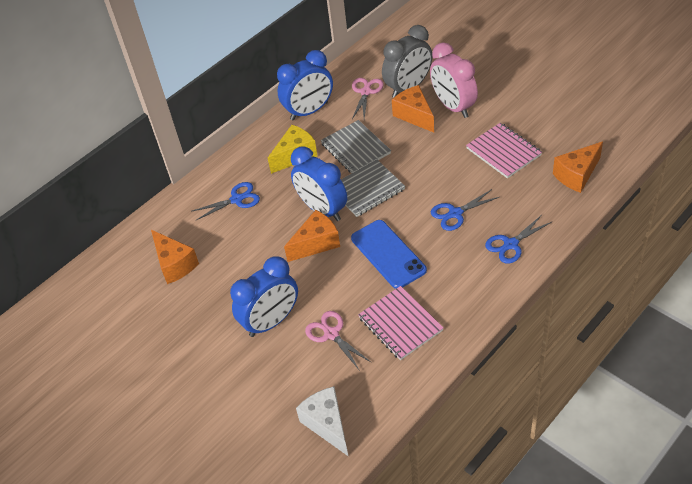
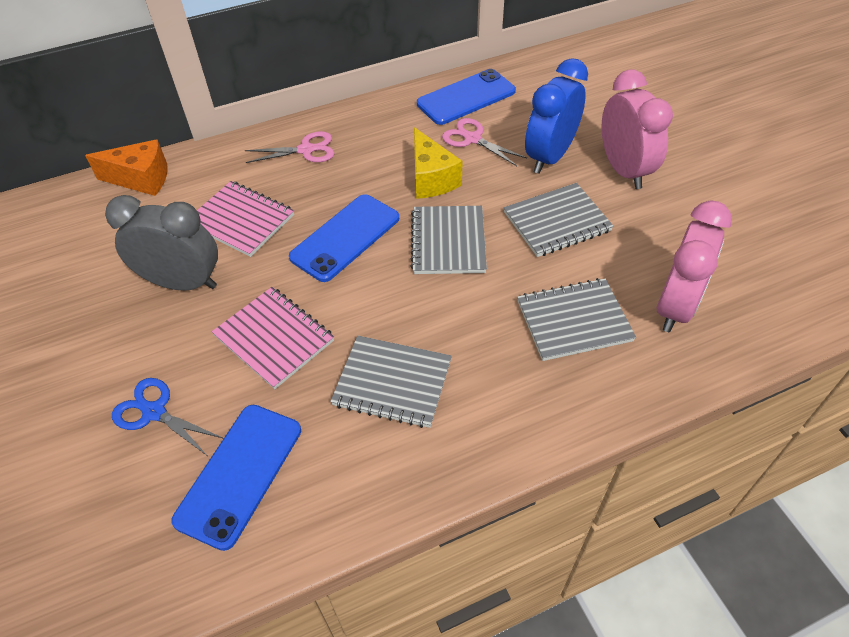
blue clock: [230,256,298,337] [277,50,333,121] [291,147,347,221] = 3 -> [525,58,588,174] = 1
blue phone: [351,220,427,289] = 1 -> [171,405,301,551] [289,194,399,282] [417,69,516,125] = 3
blue scissors: [192,182,260,221] [431,189,499,231] [485,215,552,264] = 3 -> [112,378,224,455] = 1
grey notebook: [321,120,391,173] [341,159,405,217] = 2 -> [330,335,452,428] [410,206,487,274] [504,183,614,257] [517,278,636,361] = 4
orange cheese: [151,230,199,284] [284,210,340,262] [392,85,434,133] [553,141,603,193] = 4 -> [85,139,168,196] = 1
pink clock: [430,42,478,118] = 1 -> [601,70,673,189] [657,200,732,332] = 2
white cheese: [296,386,349,457] = 1 -> none = 0

